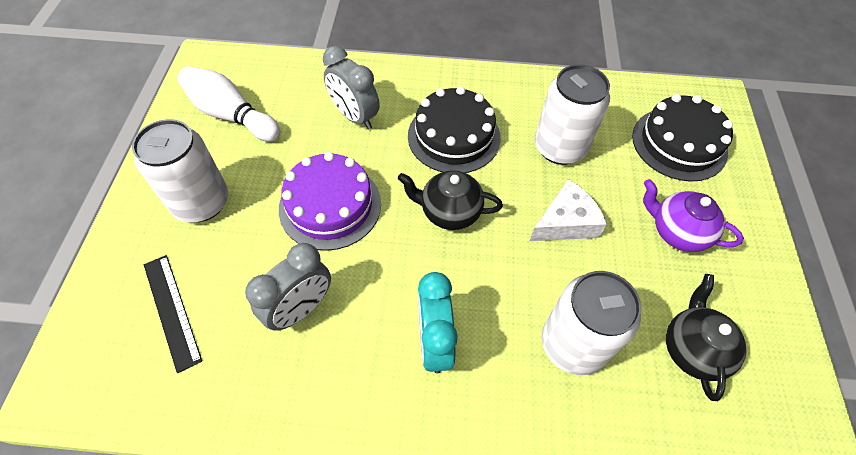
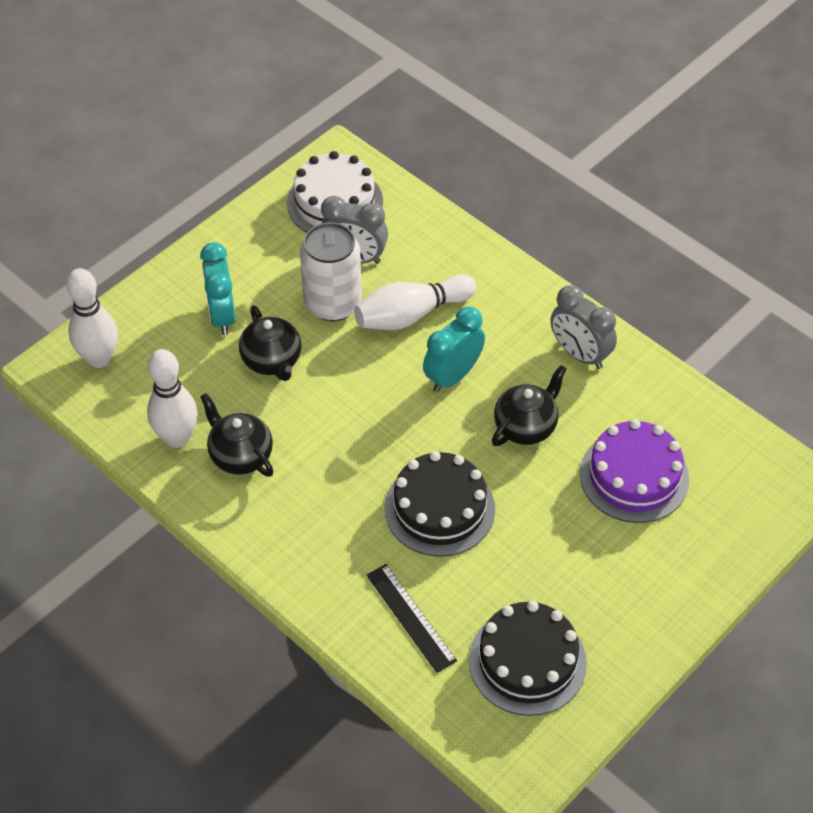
black teapot: [398,170,503,230] [666,274,747,401] = 2 -> [200,393,274,477] [239,306,301,381] [492,365,566,446] = 3
purple teapot: [643,179,744,252] = 1 -> none = 0
turquoise clock: [418,272,458,374] = 1 -> [200,242,236,335] [423,307,485,392] = 2
white bowling pin: [177,66,280,142] = 1 -> [66,268,118,368] [147,349,198,448] [354,274,476,330] = 3
white cake: none = 0 -> [287,151,383,232] = 1
white can: [132,119,228,222] [535,64,610,165] [542,271,641,375] = 3 -> [300,222,362,321] = 1
white cheese: [530,179,607,241] = 1 -> none = 0

